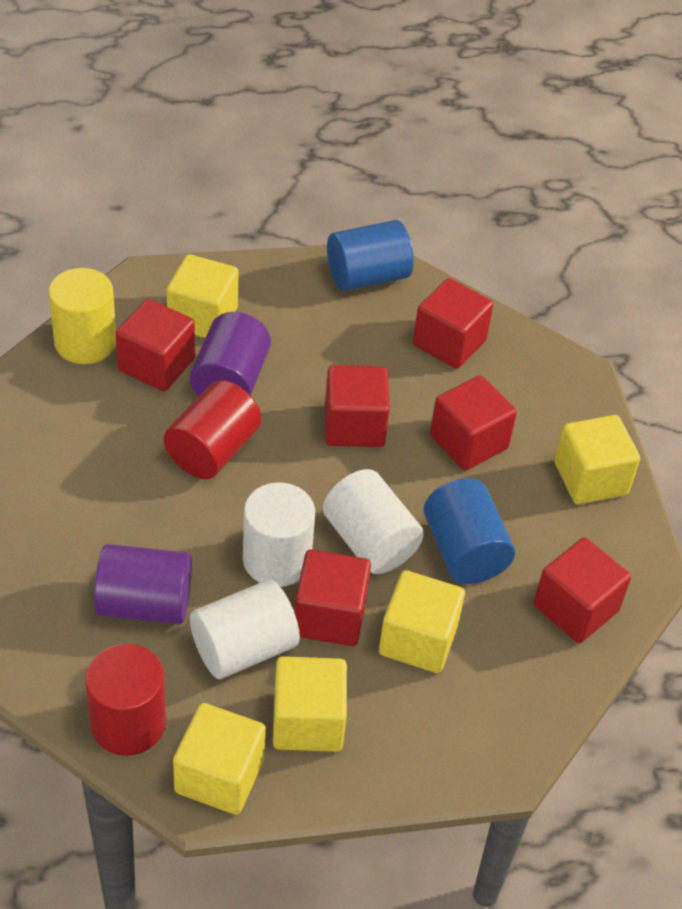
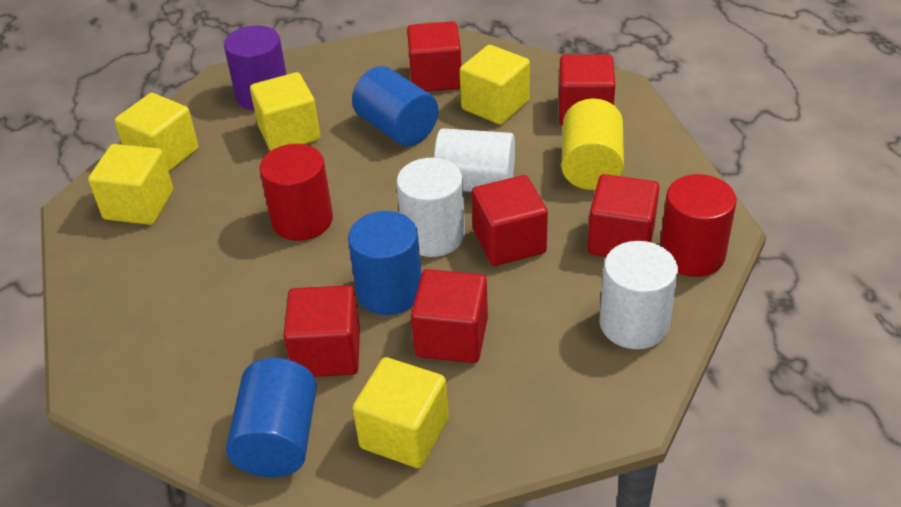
blue cylinder: [327,220,414,291] [424,478,515,584] = 2 -> [226,358,317,477] [348,211,422,315] [352,66,438,146] = 3
purple cylinder: [94,544,192,624] [190,312,271,397] = 2 -> [224,25,287,110] = 1

